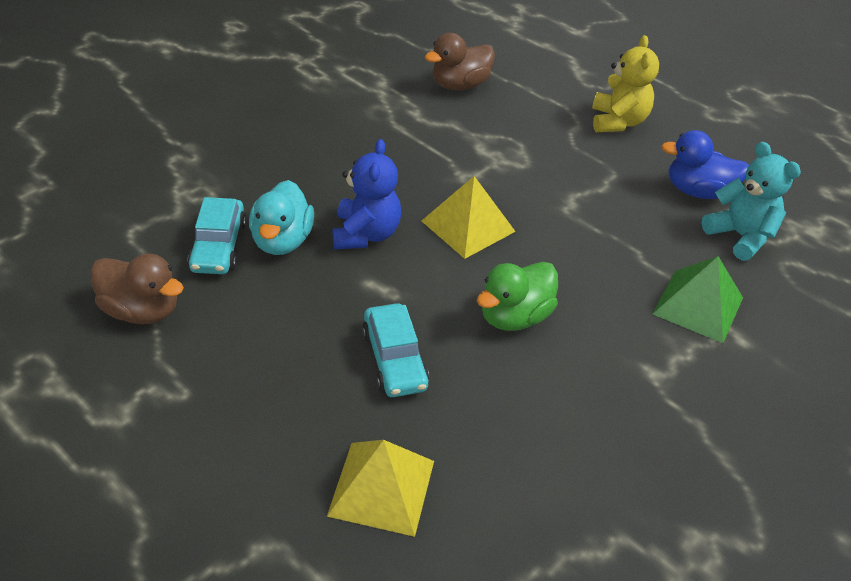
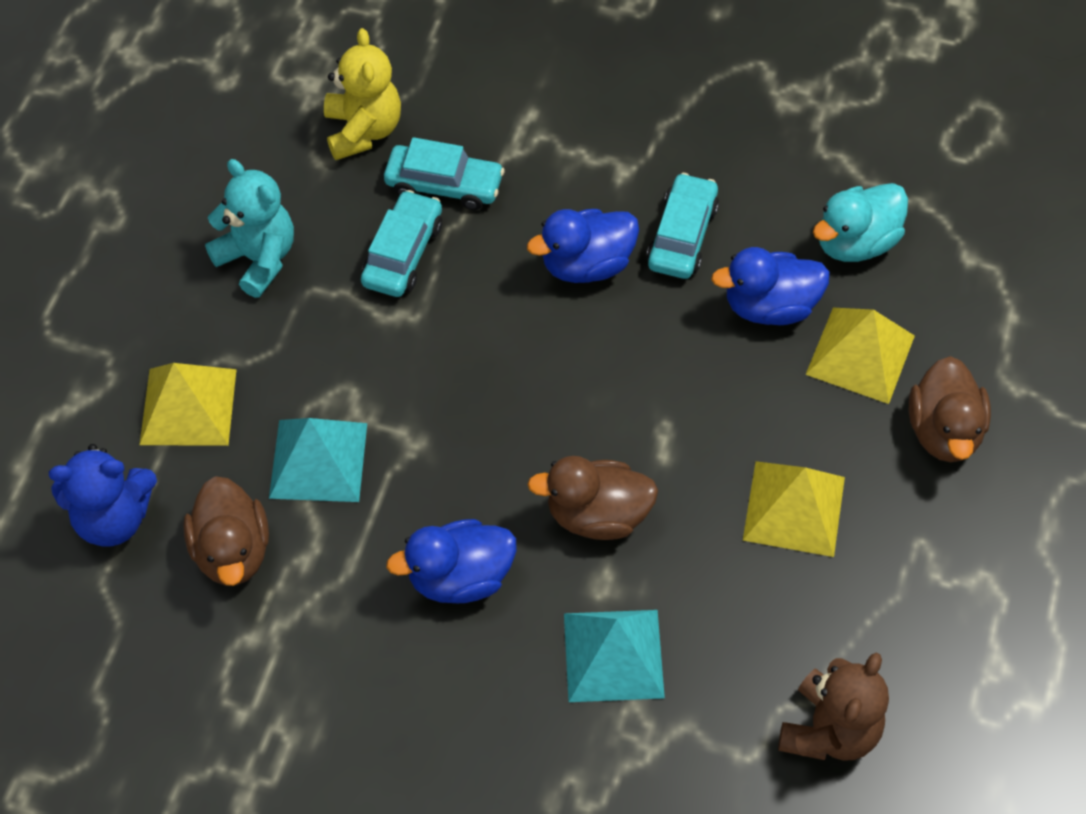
blue duck: [661,130,749,199] = 1 -> [386,519,517,604] [527,209,639,283] [711,247,830,325] = 3
brown duck: [90,254,184,324] [425,33,495,90] = 2 -> [183,476,269,586] [527,456,658,540] [909,356,991,462] = 3
brown teddy bear: none = 0 -> [778,653,889,761] = 1
green duck: [477,262,558,331] = 1 -> none = 0
green pyramid: [653,256,743,343] = 1 -> none = 0
turquoise car: [188,197,246,274] [362,303,429,397] = 2 -> [361,190,442,297] [384,137,505,210] [646,173,719,279] = 3
turquoise pyramid: none = 0 -> [269,418,367,502] [564,610,665,702] = 2
yellow pyramid: [327,440,434,537] [422,176,516,259] = 2 -> [139,363,237,446] [743,461,845,557] [805,308,915,404] = 3

